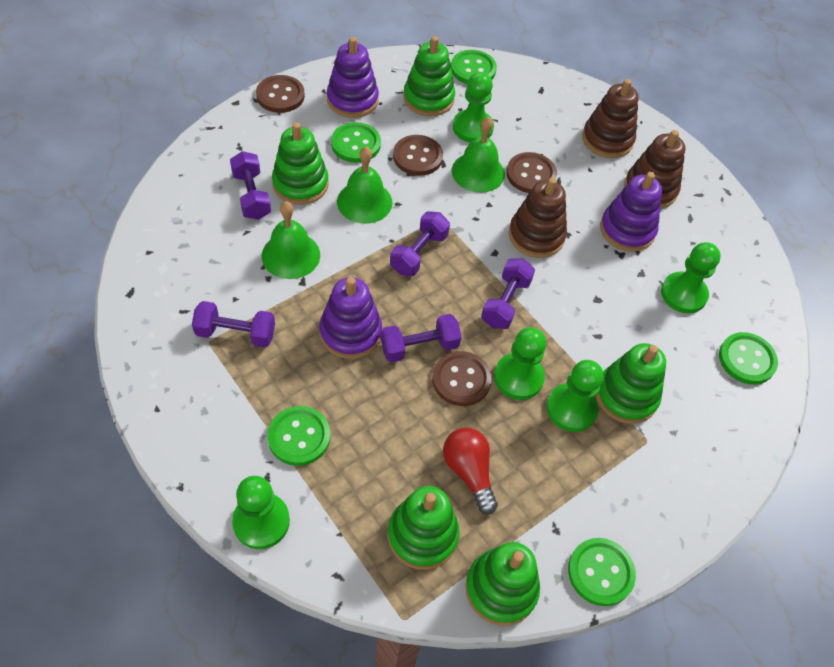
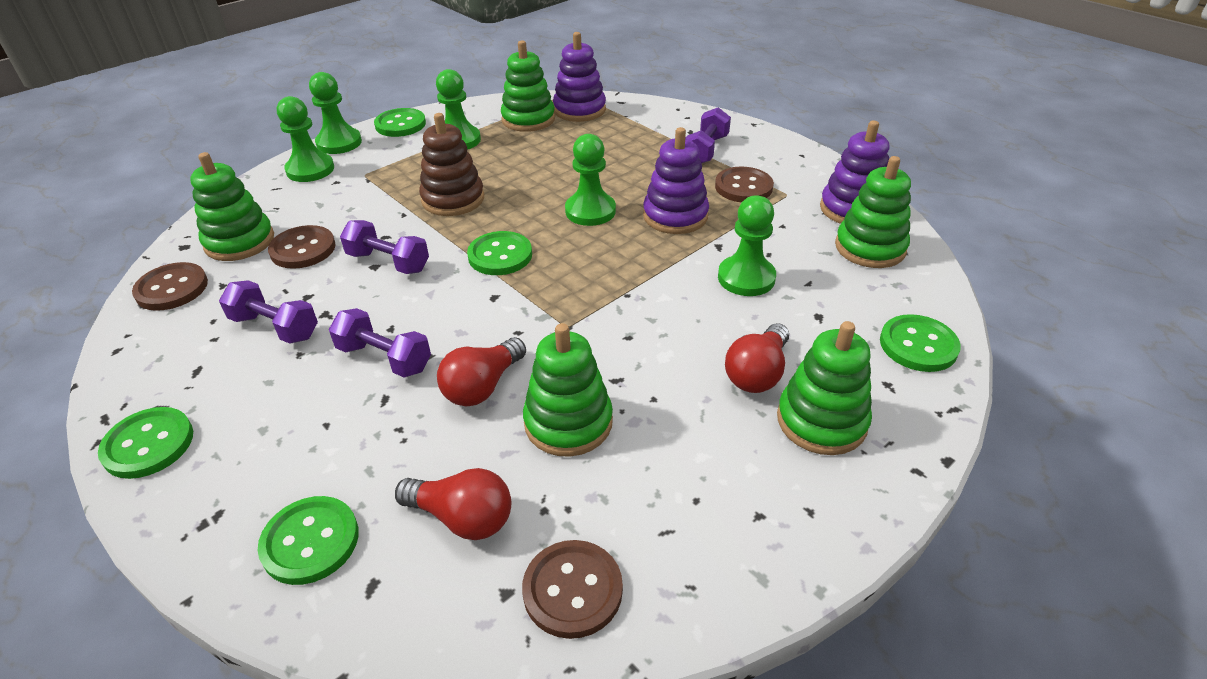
brown stacking toy: [509,177,567,258] [582,79,639,158] [624,130,686,209] = 3 -> [419,113,484,216] = 1
green bell: [262,201,320,279] [337,147,393,224] [452,116,505,193] = 3 -> none = 0
purple dumbbell: [192,301,275,347] [230,151,271,220] [381,314,461,363] [390,211,450,276] [481,259,535,329] = 5 -> [219,280,318,344] [329,308,431,377] [340,220,429,274] [685,107,731,163] = 4
red light bulb: [443,428,498,514] = 1 -> [395,468,511,540] [437,337,526,406] [725,323,789,393] = 3

